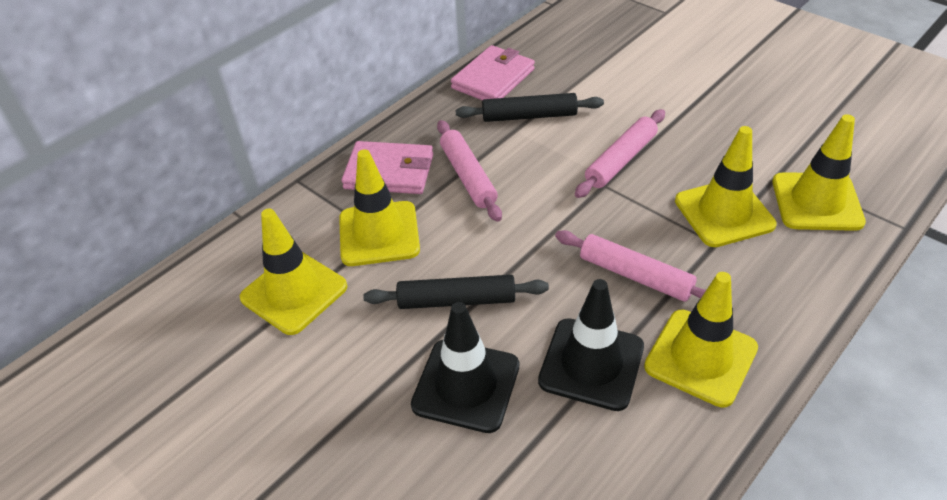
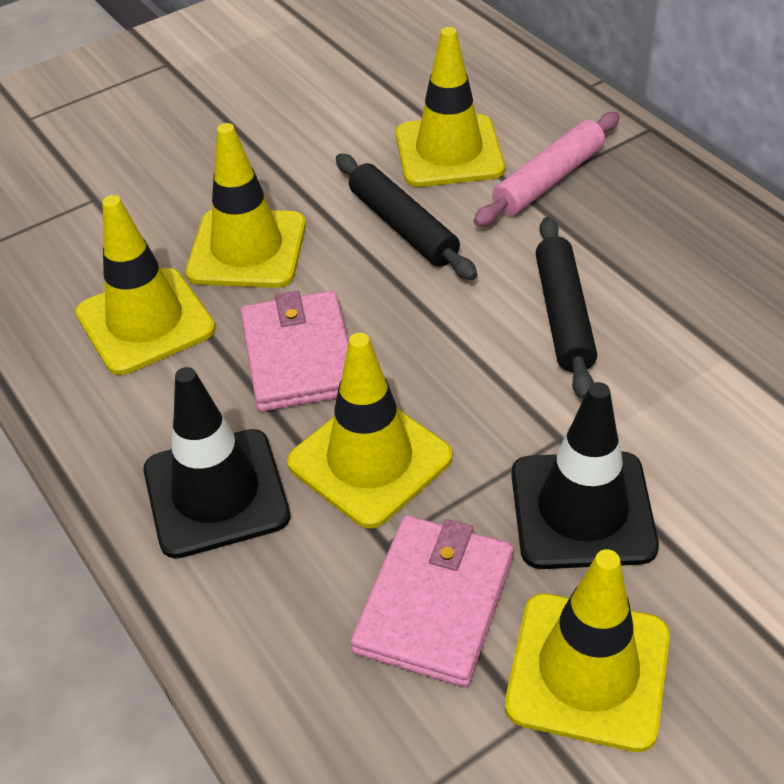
pink rolling pin: [437,120,502,222] [555,230,706,302] [575,109,665,198] = 3 -> [473,112,620,227] = 1

